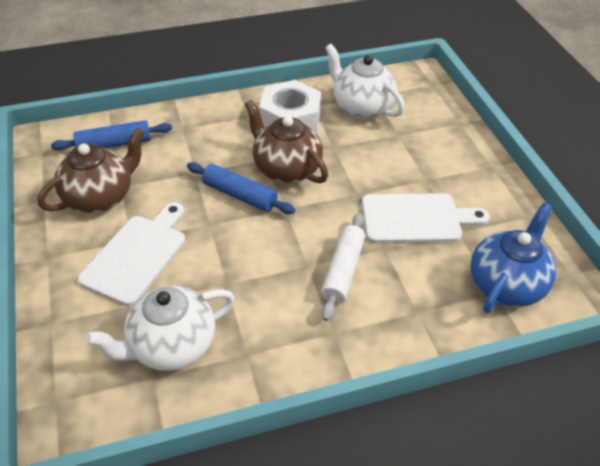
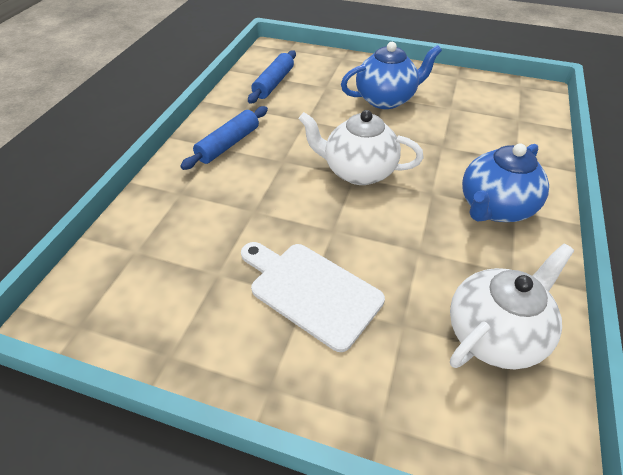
blue teapot: [470,203,556,313] = 1 -> [341,42,442,109] [462,144,549,222] = 2
brown teapot: [38,128,145,213] [245,100,328,183] = 2 -> none = 0
white cutting board: [78,202,185,306] [362,193,490,243] = 2 -> [241,242,385,352] = 1
white nut: [259,80,321,133] = 1 -> none = 0
white rolling pin: [321,213,365,321] = 1 -> none = 0

